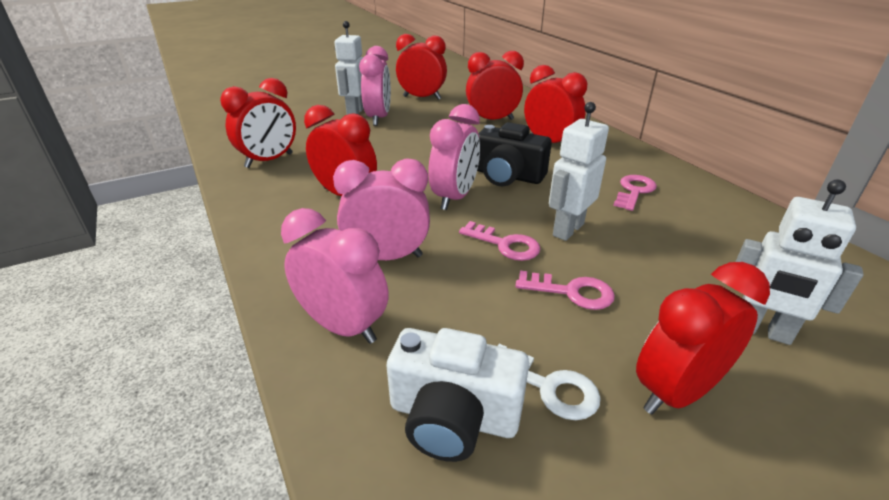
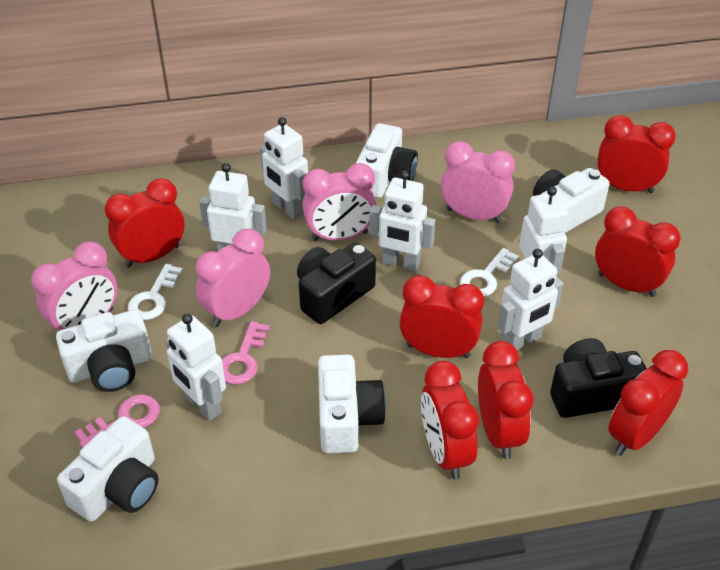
black camera: [477,122,552,186] = 1 -> [297,243,376,324] [550,338,647,418] = 2
pink key: [459,221,540,261] [515,271,615,310] [613,175,657,211] = 3 -> [75,395,160,448] [222,321,270,384] = 2
red clock: [220,78,296,168] [304,105,377,196] [396,34,447,100] [466,51,524,120] [524,65,587,143] [636,262,770,414] = 6 -> [105,179,184,268] [399,275,484,358] [421,361,479,479] [478,341,534,459] [595,206,681,297] [597,115,676,193] [609,350,688,456] = 7
white camera: [386,328,529,462] = 1 -> [56,310,152,392] [57,416,159,522] [318,354,386,454] [356,123,418,198] [533,168,610,233] = 5
white key: [498,344,601,420] = 1 -> [128,264,183,320] [460,248,519,297] = 2
white robot: [334,21,364,115] [549,102,609,241] [736,180,864,345] = 3 -> [165,313,226,421] [199,163,267,252] [260,117,308,220] [369,171,435,271] [498,249,563,350] [519,186,568,275] = 6

